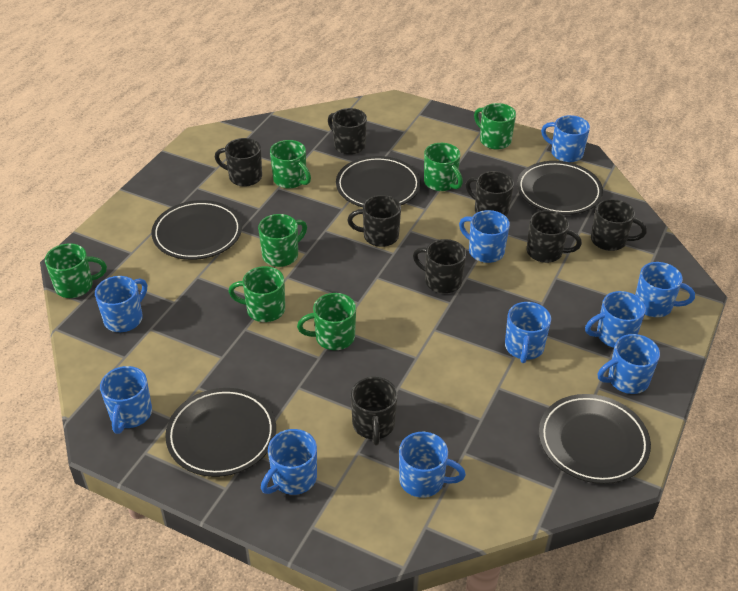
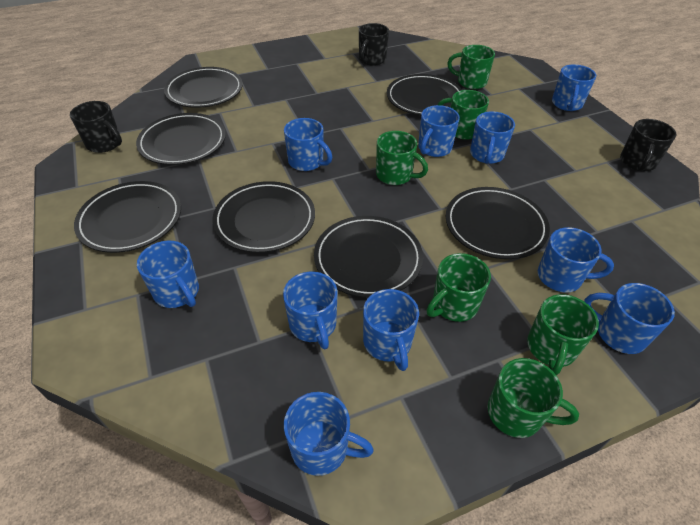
black mug: [215,138,262,186] [328,108,367,155] [347,195,401,247] [351,377,398,445] [413,239,466,293] [466,171,514,217] [527,210,582,263] [591,199,647,251] = 8 -> [70,101,122,153] [359,23,389,66] [620,119,677,172] = 3
black plate: [151,200,242,260] [165,388,276,477] [336,156,421,207] [517,161,603,215] [539,394,651,484] = 5 -> [74,181,181,253] [136,113,226,165] [164,67,243,108] [212,181,315,253] [314,216,423,298] [387,74,462,115] [446,187,550,259] = 7
green mug: [45,243,107,298] [228,266,285,322] [258,214,307,267] [270,140,311,188] [297,293,356,350] [424,143,463,191] [474,103,516,150] = 7 -> [376,131,428,185] [426,253,491,322] [438,90,489,140] [447,45,495,89] [488,358,579,438] [527,294,599,375] = 6

